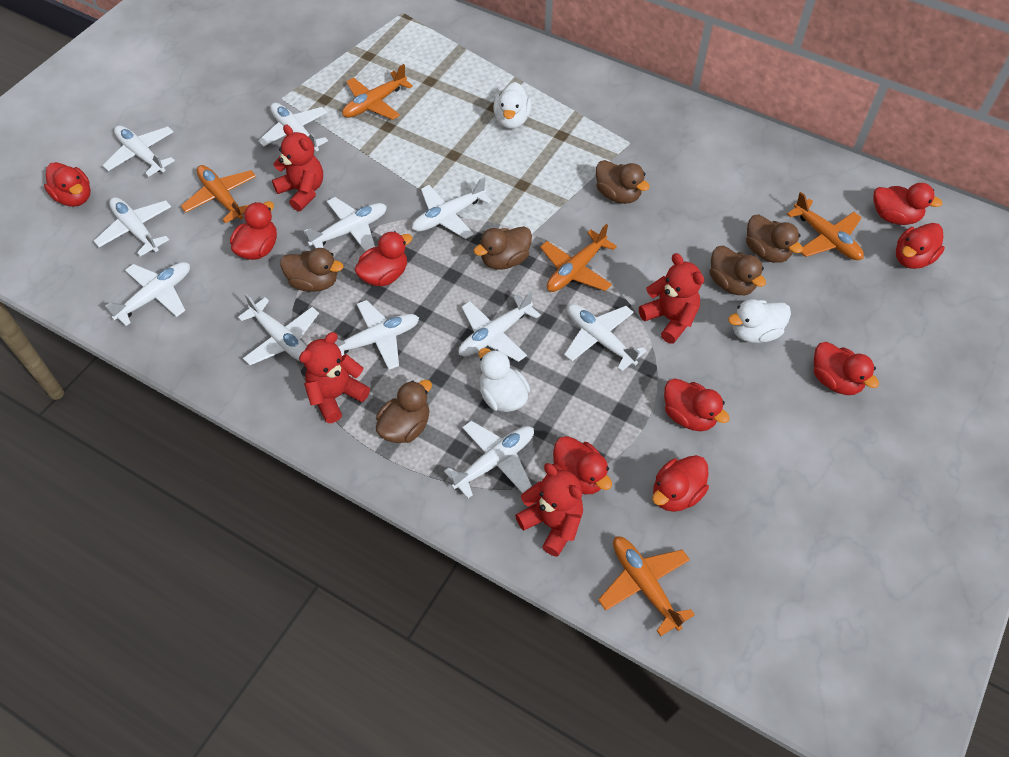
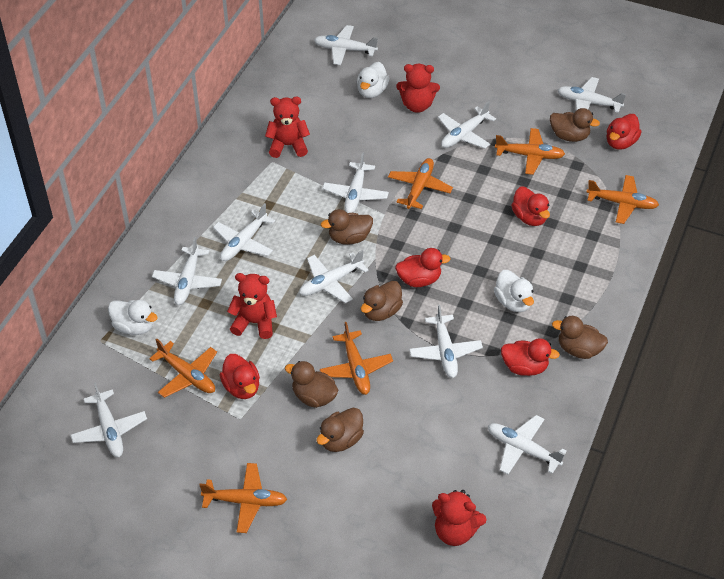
orange plane: [181,165,256,223] [342,64,413,120] [540,224,617,292] [598,536,695,636] [787,192,864,260] = 5 -> [149,338,217,398] [199,463,287,533] [320,322,393,395] [388,158,453,209] [495,128,565,175] [587,175,659,224] = 6
red duck: [44,162,91,207] [230,201,277,260] [354,231,412,286] [552,436,612,494] [652,455,709,512] [664,379,730,431] [814,342,879,395] [874,183,942,225] [896,223,945,269] = 9 -> [220,354,260,399] [395,248,451,287] [501,338,560,376] [511,186,550,226] [607,114,641,150] = 5
white plane: [94,197,171,257] [102,126,175,177] [105,262,190,326] [238,294,319,365] [258,103,328,151] [304,197,387,251] [335,300,419,370] [412,177,492,239] [444,421,534,498] [459,291,541,362] [564,304,646,372] = 11 -> [70,382,147,457] [152,237,222,305] [213,203,275,261] [299,250,369,303] [314,25,378,65] [322,152,389,213] [409,305,483,378] [438,101,496,149] [488,415,567,474] [558,77,626,113] = 10

